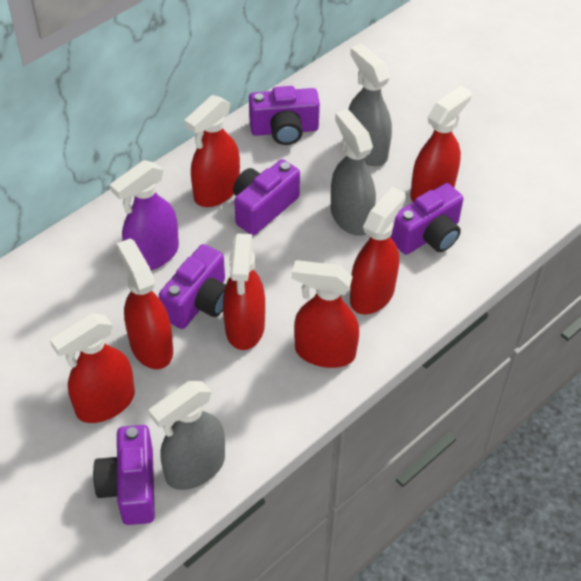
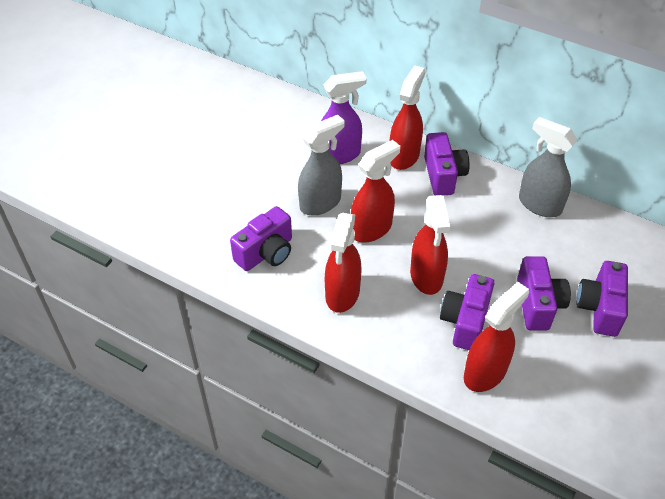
grey spray bottle: [149,381,225,490] [331,109,376,236] [348,43,392,166] = 3 -> [298,115,345,216] [519,117,577,217] = 2
red spray bottle: [50,313,135,423] [117,238,173,369] [185,95,240,207] [223,233,265,350] [292,260,359,368] [350,187,406,315] [410,86,471,202] = 7 -> [325,213,361,313] [351,140,400,243] [390,65,425,170] [410,195,450,295] [464,282,529,392] = 5

